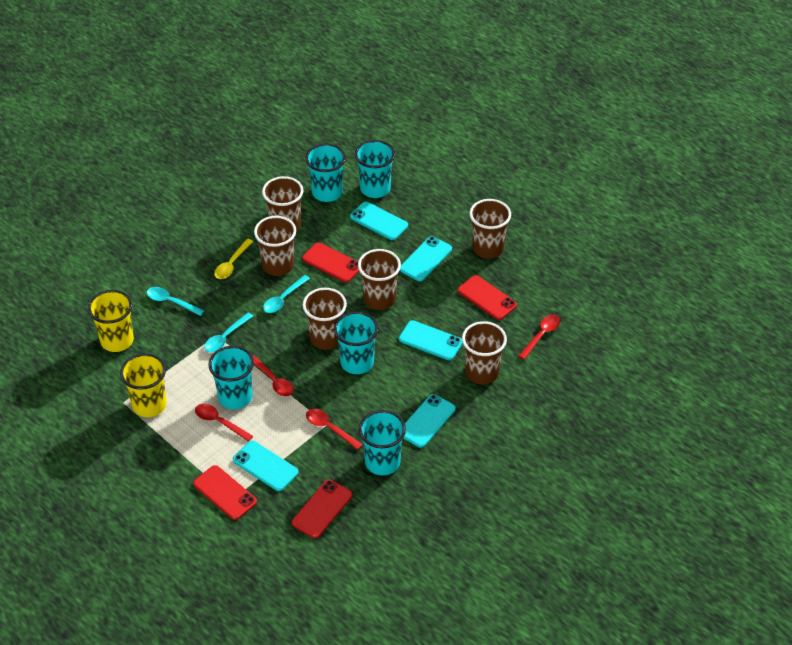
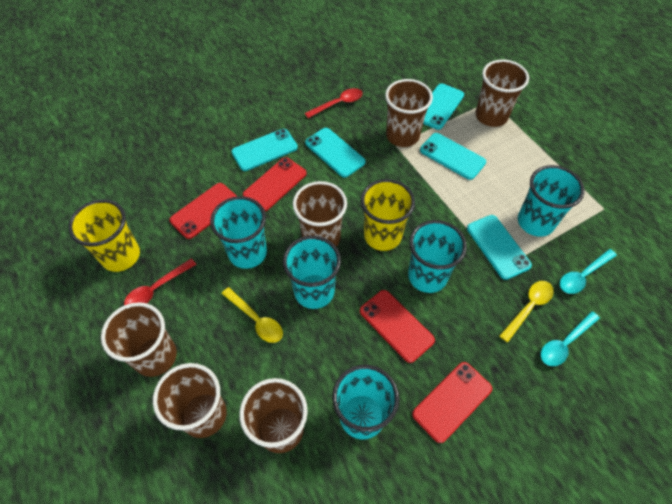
red spoon: [195,404,253,442] [253,355,294,396] [306,409,363,450] [518,314,560,360] = 4 -> [124,258,197,305] [305,88,363,118] = 2
turquoise spoon: [147,287,204,316] [204,312,253,352] [263,275,310,313] = 3 -> [540,311,600,366] [560,249,617,294] = 2
yellow spoon: [214,239,253,279] = 1 -> [222,287,283,343] [499,281,554,342] = 2

